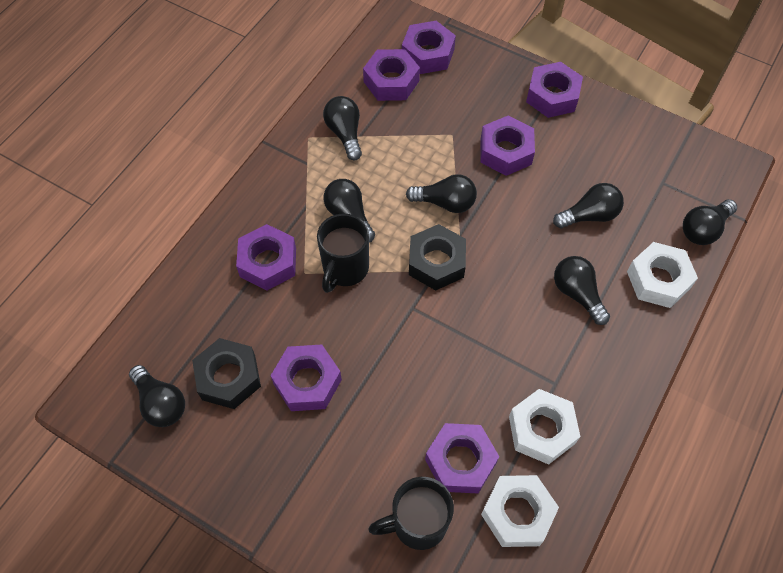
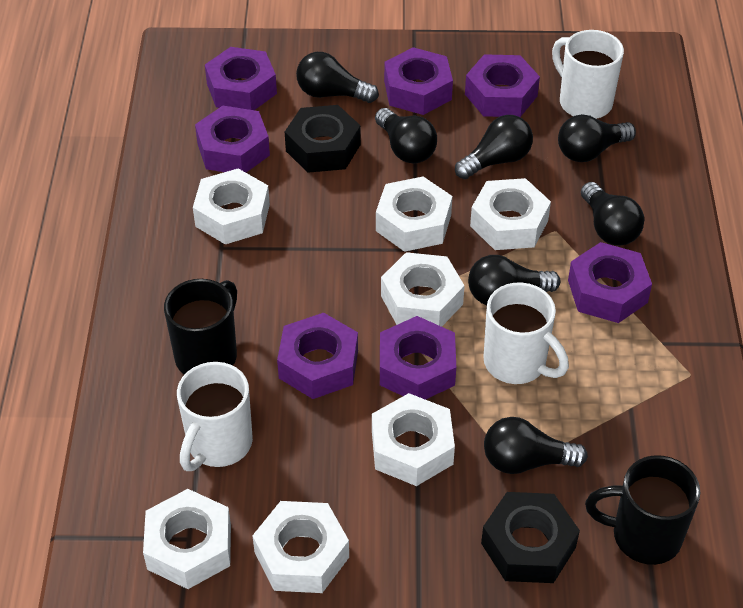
white mug: none = 0 -> [177,362,253,471] [483,282,569,384] [552,30,624,119] = 3
white nut: [481,475,559,547] [509,389,580,464] [627,242,698,308] = 3 -> [143,489,231,589] [193,169,270,244] [252,501,349,593] [372,393,455,486] [376,176,452,252] [381,252,465,327] [470,178,551,250] = 7

